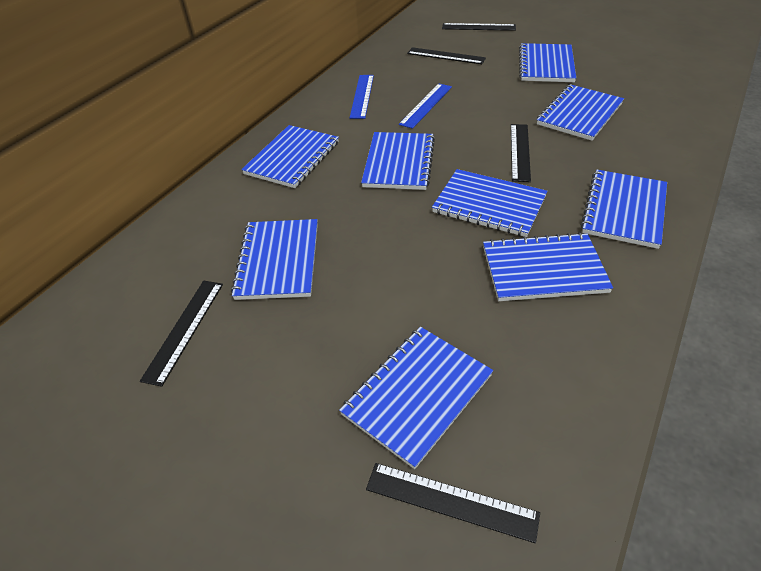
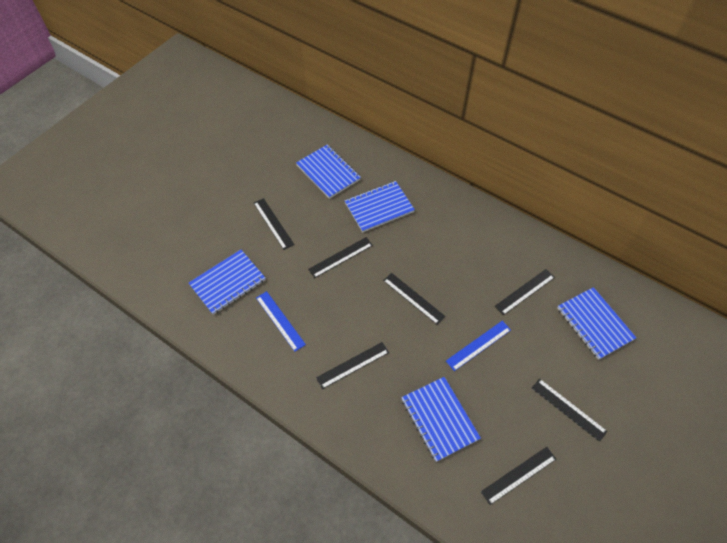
black ruler: [140,281,223,387] [366,463,540,543] [407,47,486,64] [442,23,516,31] [511,124,531,182] = 5 -> [254,198,294,250] [308,237,373,278] [316,342,389,389] [383,273,446,325] [481,447,556,505] [495,269,555,315] [532,379,607,442] = 7
blue notebook: [231,219,318,300] [242,125,339,188] [339,327,493,469] [361,132,435,190] [432,169,547,237] [483,232,613,301] [519,43,576,82] [537,84,624,141] [581,170,667,249] = 9 -> [189,250,266,315] [296,145,361,199] [345,181,415,232] [401,377,481,462] [557,287,636,360] = 5

